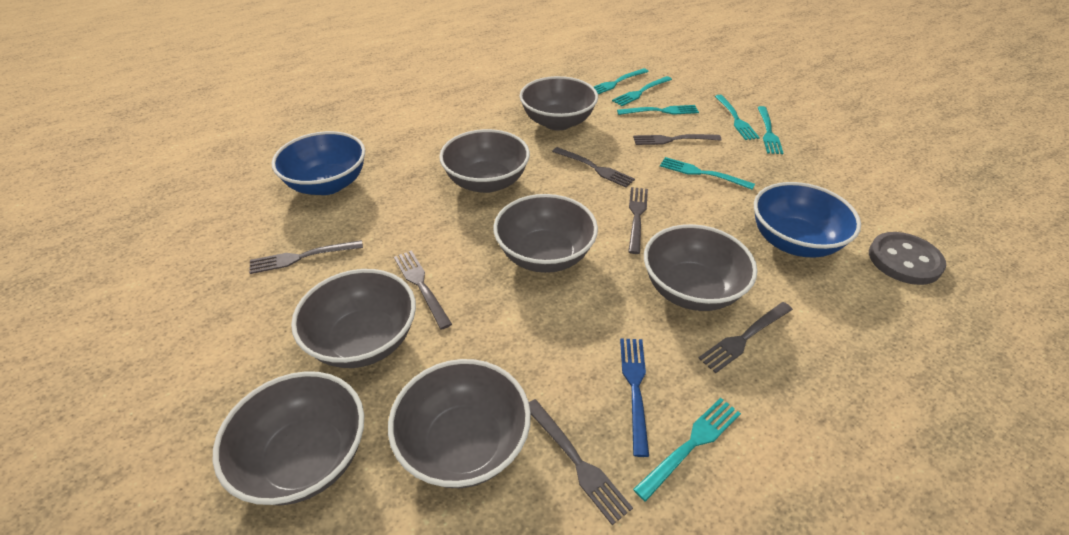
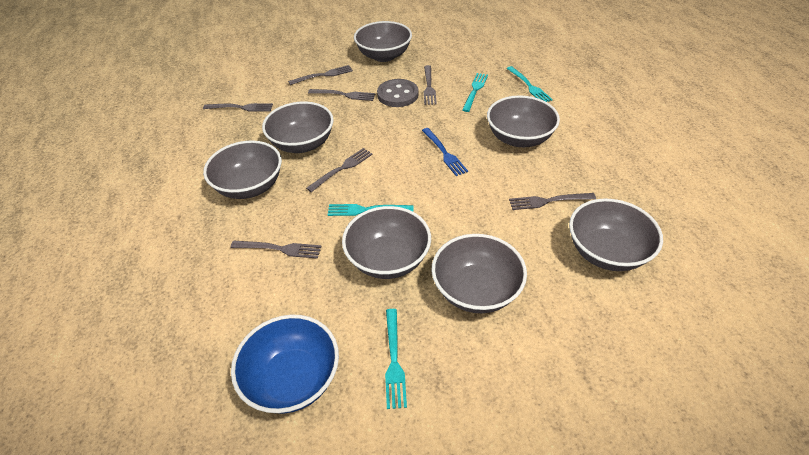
blue bowl: [271,131,365,195] [754,182,861,258] = 2 -> [231,315,339,414] = 1
turquoise fork: [594,68,649,94] [612,76,672,106] [617,105,699,115] [633,398,741,502] [660,157,755,190] [715,95,760,140] [758,106,784,154] = 7 -> [328,204,413,216] [385,309,407,409] [462,73,488,112] [506,66,553,102] = 4

